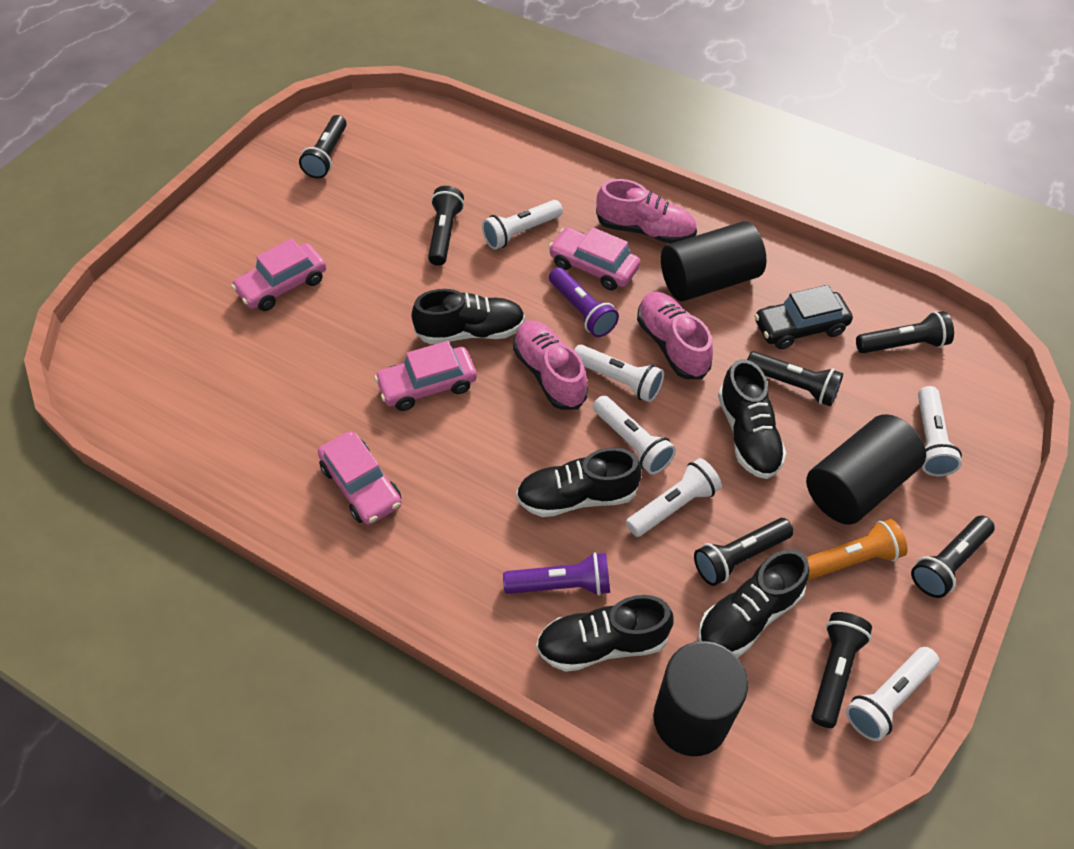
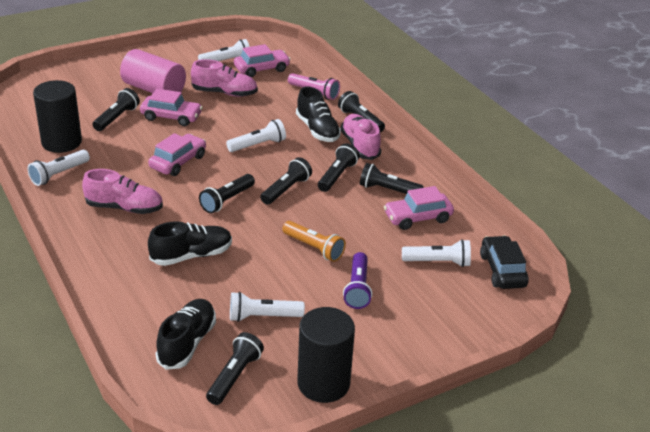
black cylinder: [653,641,748,756] [661,221,766,301] [806,414,926,525] = 3 -> [33,80,82,153] [297,307,355,403] = 2
black shoe: [411,289,525,344] [516,448,642,517] [536,595,674,672] [698,549,810,657] [718,359,786,479] = 5 -> [148,221,232,266] [155,299,216,370] [296,86,341,142] = 3
pink cylinder: none = 0 -> [120,49,186,93] = 1
pink flashlight: none = 0 -> [288,73,340,100] = 1
purple flashlight: [503,552,610,596] [549,267,619,337] = 2 -> [343,252,372,309] = 1
white flashlight: [482,200,563,250] [574,345,664,402] [593,395,676,475] [626,458,722,537] [846,647,939,741] [918,386,962,476] = 6 -> [28,150,90,186] [198,39,250,61] [226,119,286,152] [230,292,305,322] [402,239,471,267] = 5

